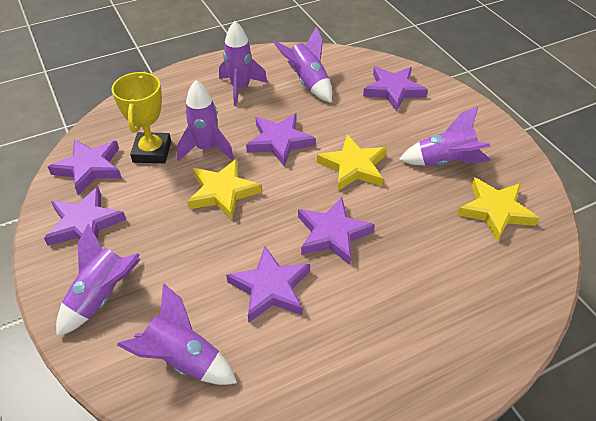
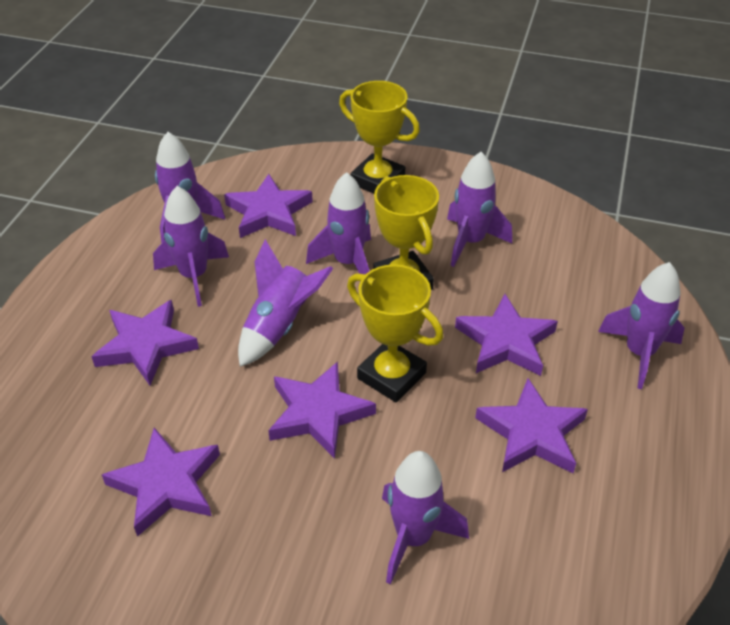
purple rocket: [56,223,141,337] [117,283,237,385] [177,80,234,161] [219,21,268,106] [273,27,332,102] [399,106,491,166] = 6 -> [153,186,229,307] [155,132,225,243] [238,239,333,367] [306,172,371,274] [382,451,469,585] [447,152,512,267] [598,262,685,389] = 7
yellow star: [187,159,262,220] [317,135,387,191] [457,178,539,242] = 3 -> none = 0
yellow trophy: [112,71,171,163] = 1 -> [339,81,420,194] [347,264,443,402] [373,175,439,290] = 3

